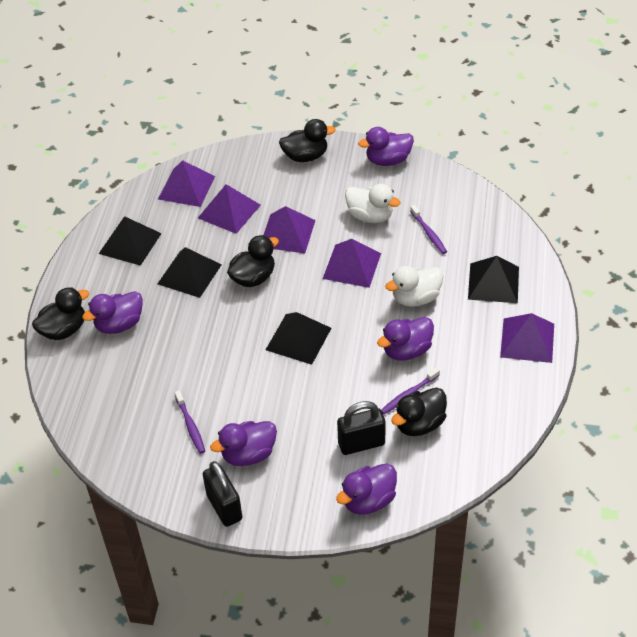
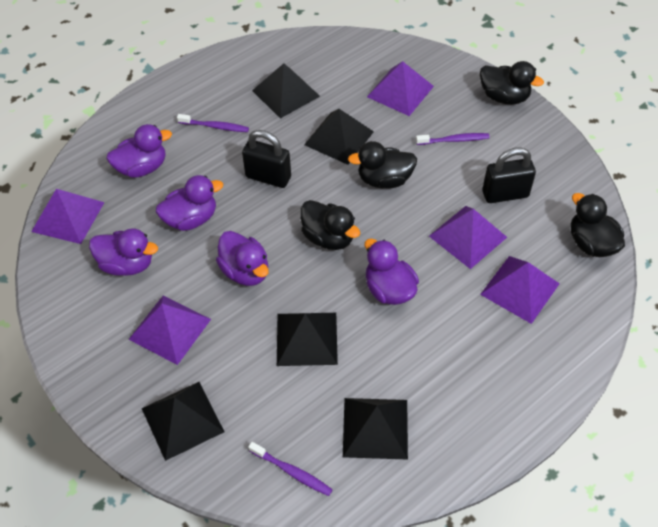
black pyramid: [99,216,162,266] [157,247,222,298] [266,312,331,365] [468,256,519,303] = 4 -> [142,382,224,461] [252,63,320,119] [277,313,338,366] [304,109,374,165] [343,398,408,460] = 5
white duck: [345,184,401,223] [385,266,443,307] = 2 -> none = 0

